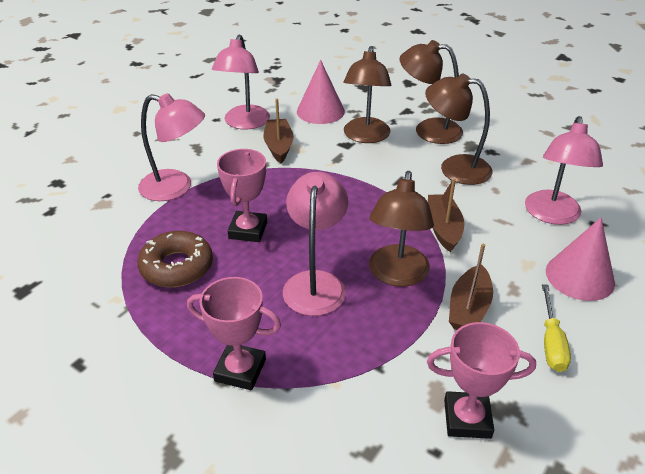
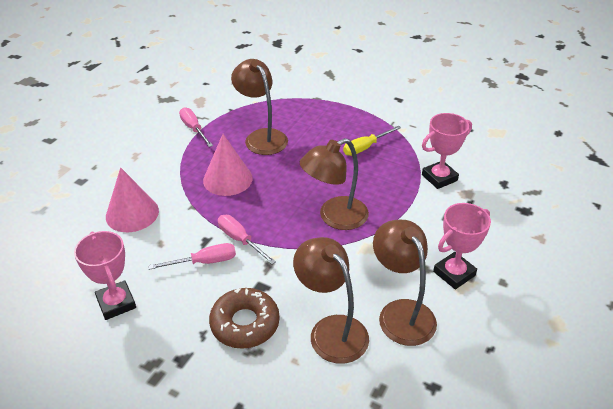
brown boat: [264,99,293,163] [428,178,464,252] [449,244,493,330] = 3 -> none = 0
pink lamp: [138,93,205,201] [212,34,270,130] [283,172,348,316] [525,116,603,225] = 4 -> none = 0
pink screwdriver: none = 0 -> [148,243,236,270] [179,107,213,147] [218,215,276,264] = 3

